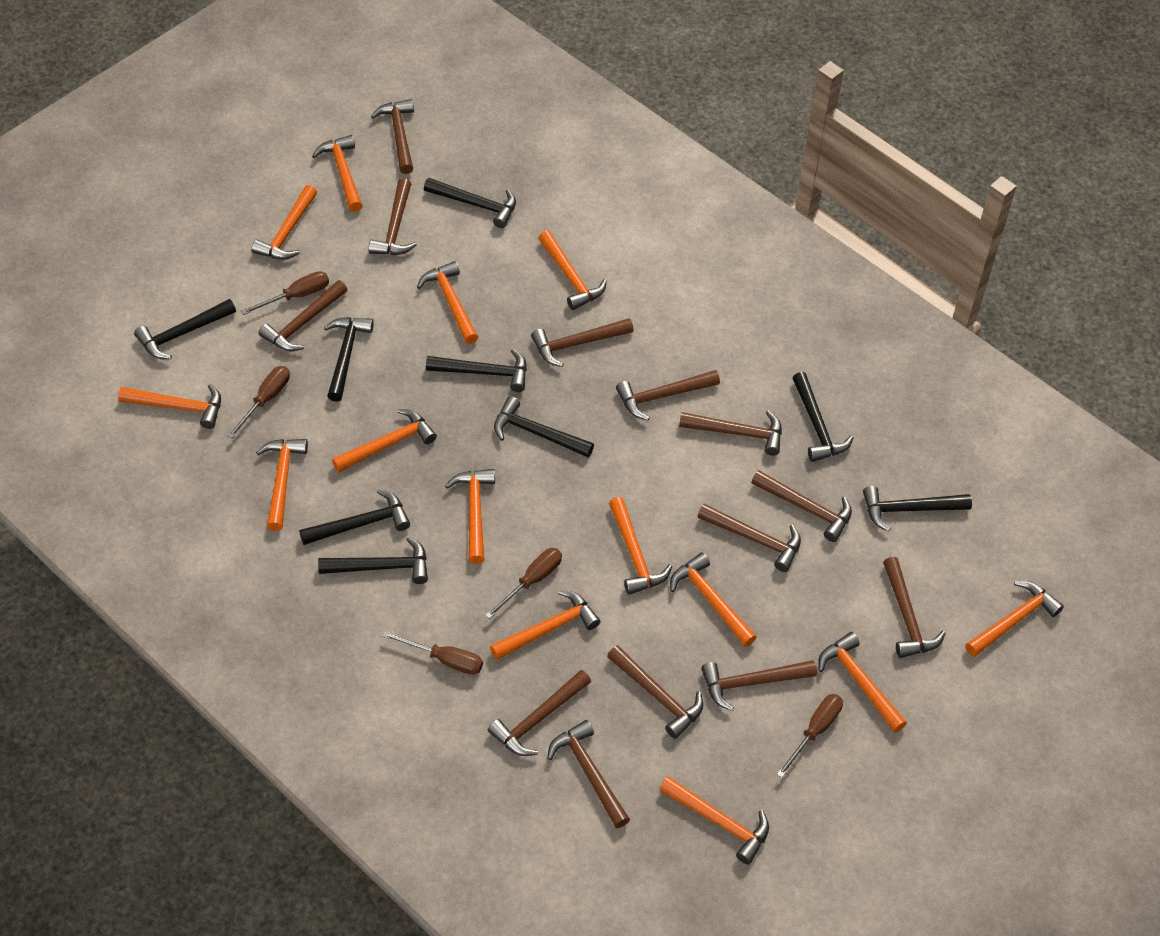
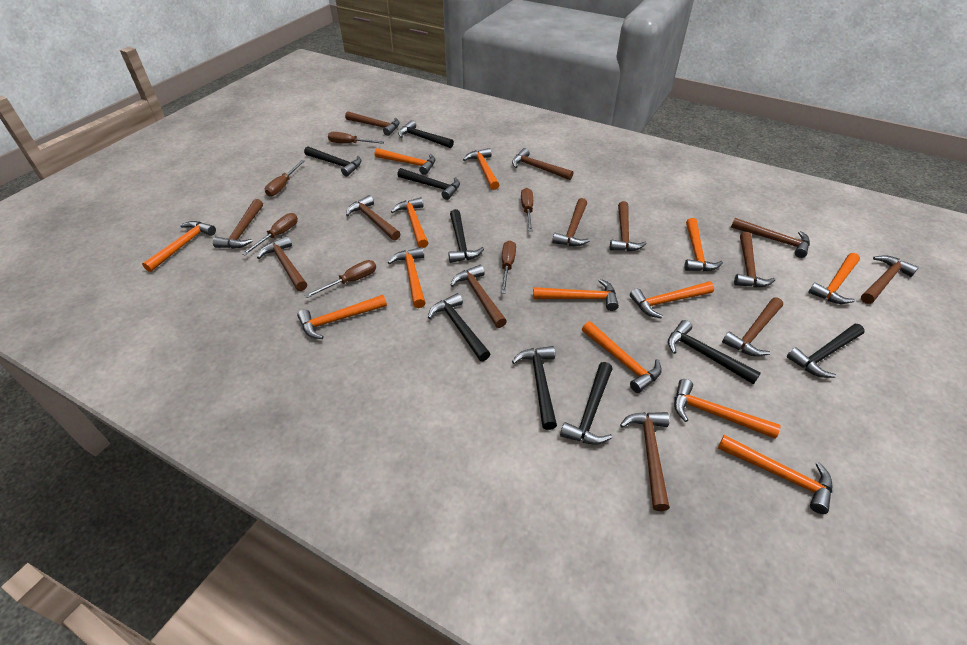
brown screwdriver: [227,366,290,439] [241,271,329,315] [382,631,483,675] [485,548,562,619] [777,694,843,778] = 5 -> [242,213,298,255] [265,160,305,197] [304,260,376,298] [328,132,384,144] [501,240,516,293] [521,188,533,231] = 6
orange hammer: [118,384,221,429] [251,185,317,260] [256,439,308,531] [312,135,363,212] [332,409,437,472] [417,261,478,344] [445,469,495,564] [490,590,600,660] [538,231,607,310] [609,497,672,595] [659,776,769,865] [670,552,757,647] [818,632,907,733] [965,581,1064,657] = 14 -> [142,221,216,272] [297,295,387,339] [375,148,436,175] [388,247,425,308] [391,197,428,248] [463,148,499,190] [533,279,619,311] [582,321,662,393] [630,281,714,318] [674,379,781,439] [684,218,723,272] [718,435,832,514] [808,253,860,304] = 13

